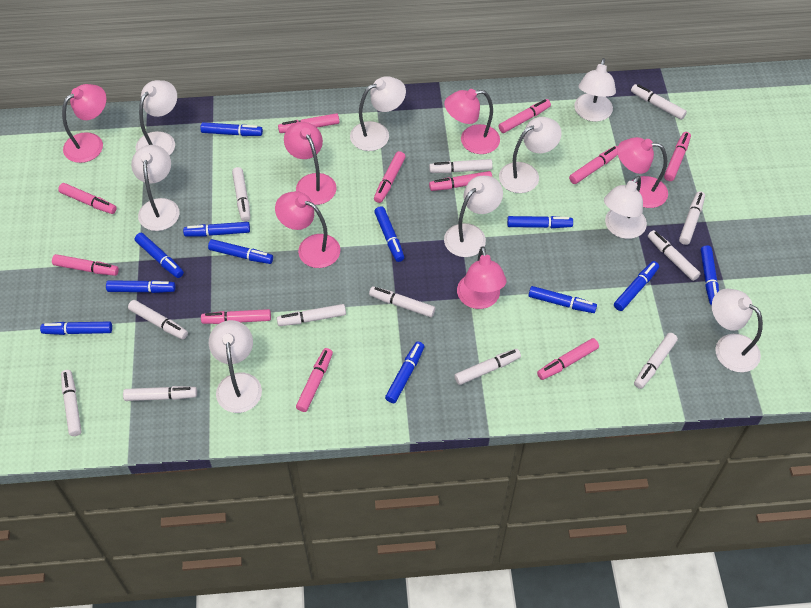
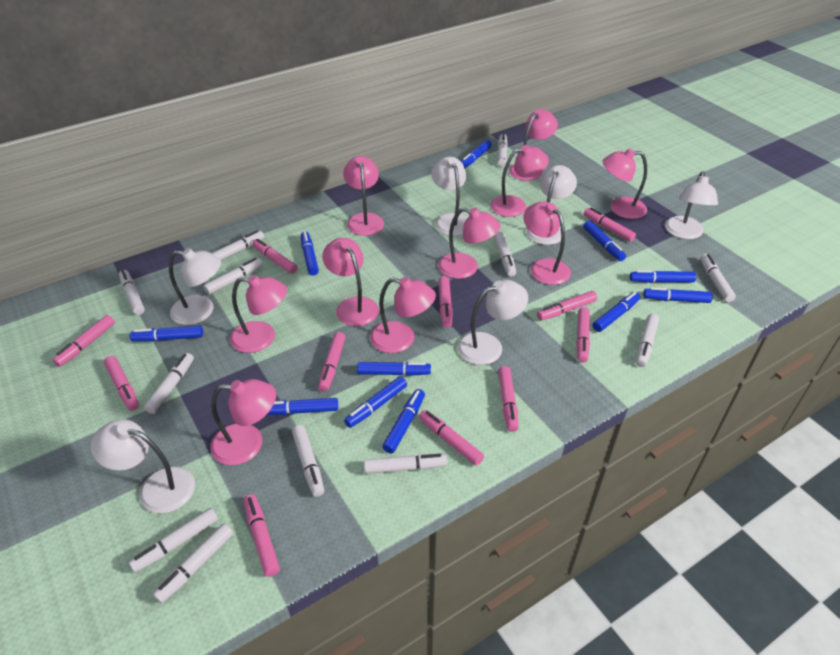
blue marker: [40,321,112,335] [106,280,175,293] [135,233,184,278] [183,222,250,237] [200,122,263,136] [208,239,273,264] [374,206,404,262] [385,341,424,403] [507,216,573,228] [528,286,597,313] [614,261,659,311] [700,245,719,305] = 12 -> [130,326,203,342] [266,398,338,415] [301,231,319,276] [344,376,407,428] [357,362,431,376] [382,389,425,454] [461,140,492,168] [583,221,626,261] [593,292,640,332] [630,270,696,283] [643,287,713,303] = 11
pink lamp: [62,84,106,163] [275,191,341,268] [284,122,337,205] [444,89,500,154] [457,246,507,309] [617,137,668,208] = 6 -> [210,379,276,465] [230,275,287,353] [322,238,379,326] [343,156,384,236] [370,277,436,353] [438,208,501,279] [490,145,549,217] [509,109,558,181] [523,202,571,285] [602,149,647,219] = 10
white lamp: [131,145,180,231] [136,80,177,156] [209,320,262,413] [350,76,406,151] [444,176,503,257] [499,117,562,193] [574,58,616,122] [604,176,647,239] [712,289,763,372] = 9 -> [91,419,195,514] [169,248,221,325] [431,157,468,236] [457,280,528,365] [526,165,577,245] [665,172,718,239] = 6

